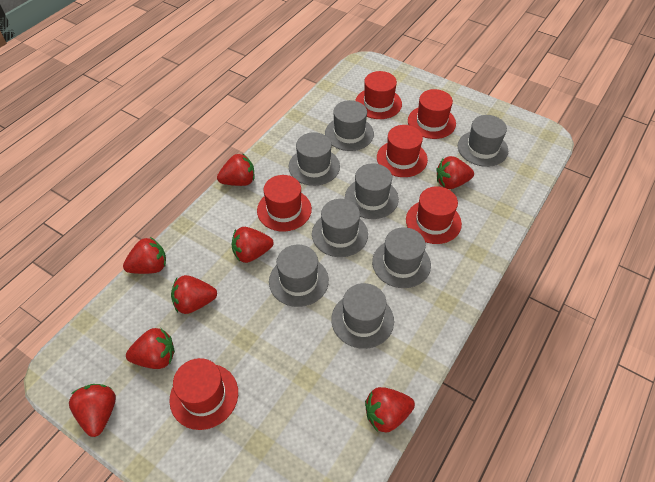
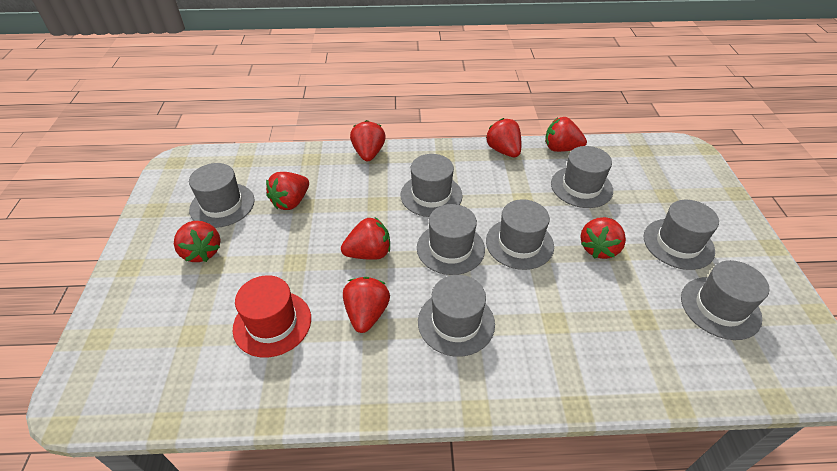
red hat: [169,358,238,430] [257,175,312,231] [355,71,402,119] [377,125,428,177] [406,186,462,244] [408,89,456,139] = 6 -> [233,275,311,358] = 1

